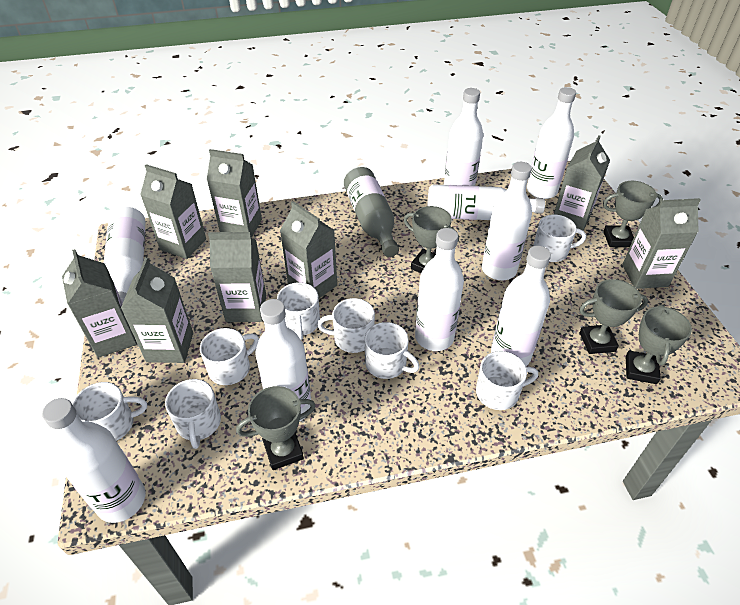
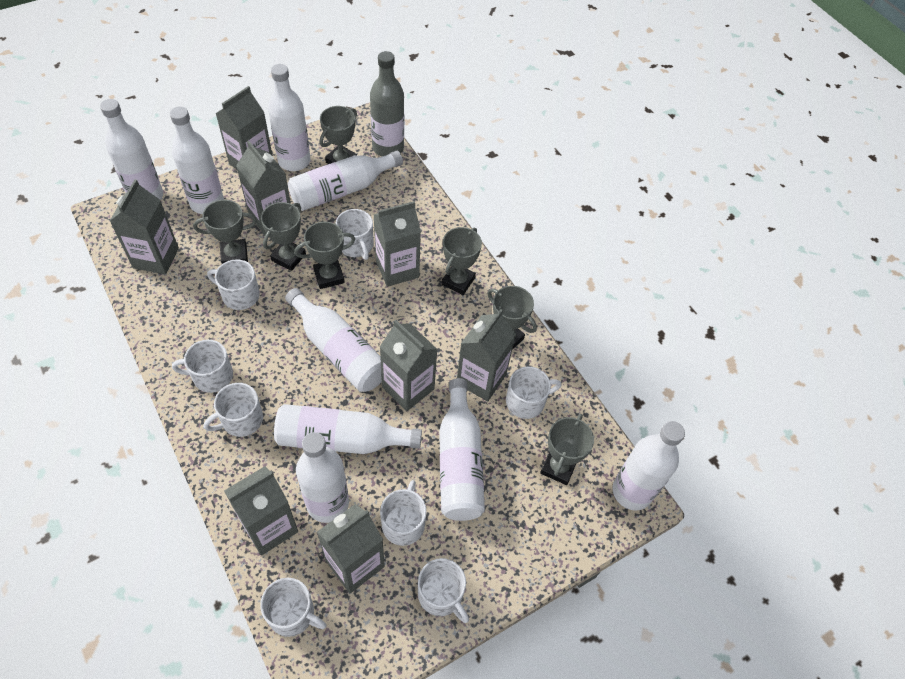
grey trophy: [236,386,316,470] [404,206,459,273] [579,279,648,354] [603,181,663,247] [626,305,692,384] = 5 -> [193,200,257,264] [261,202,306,271] [294,222,355,289] [320,106,357,164] [442,227,482,295] [487,286,537,350] [540,414,594,485] = 7

